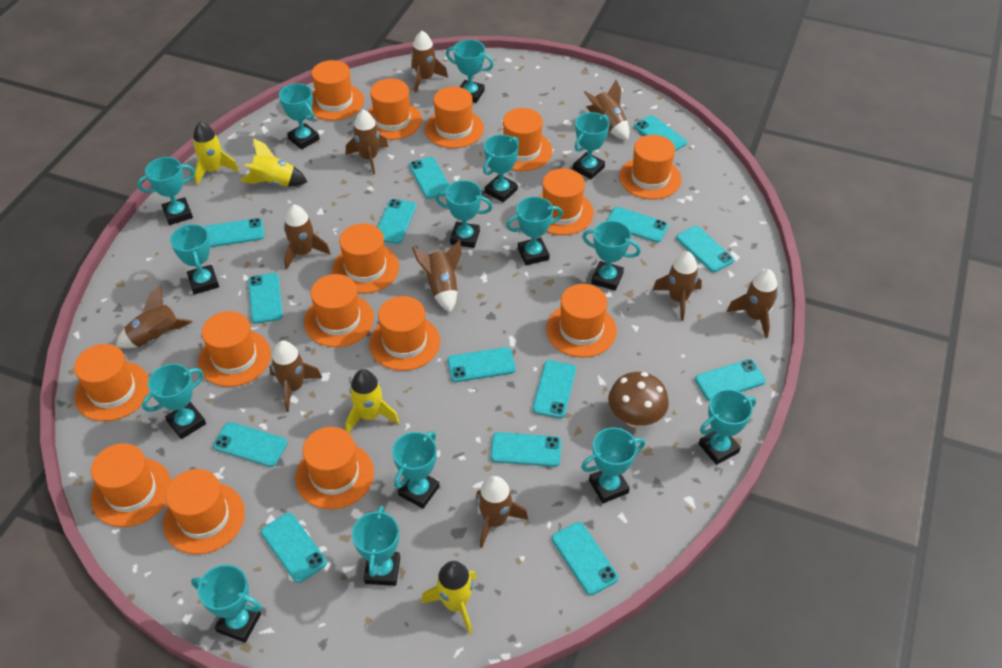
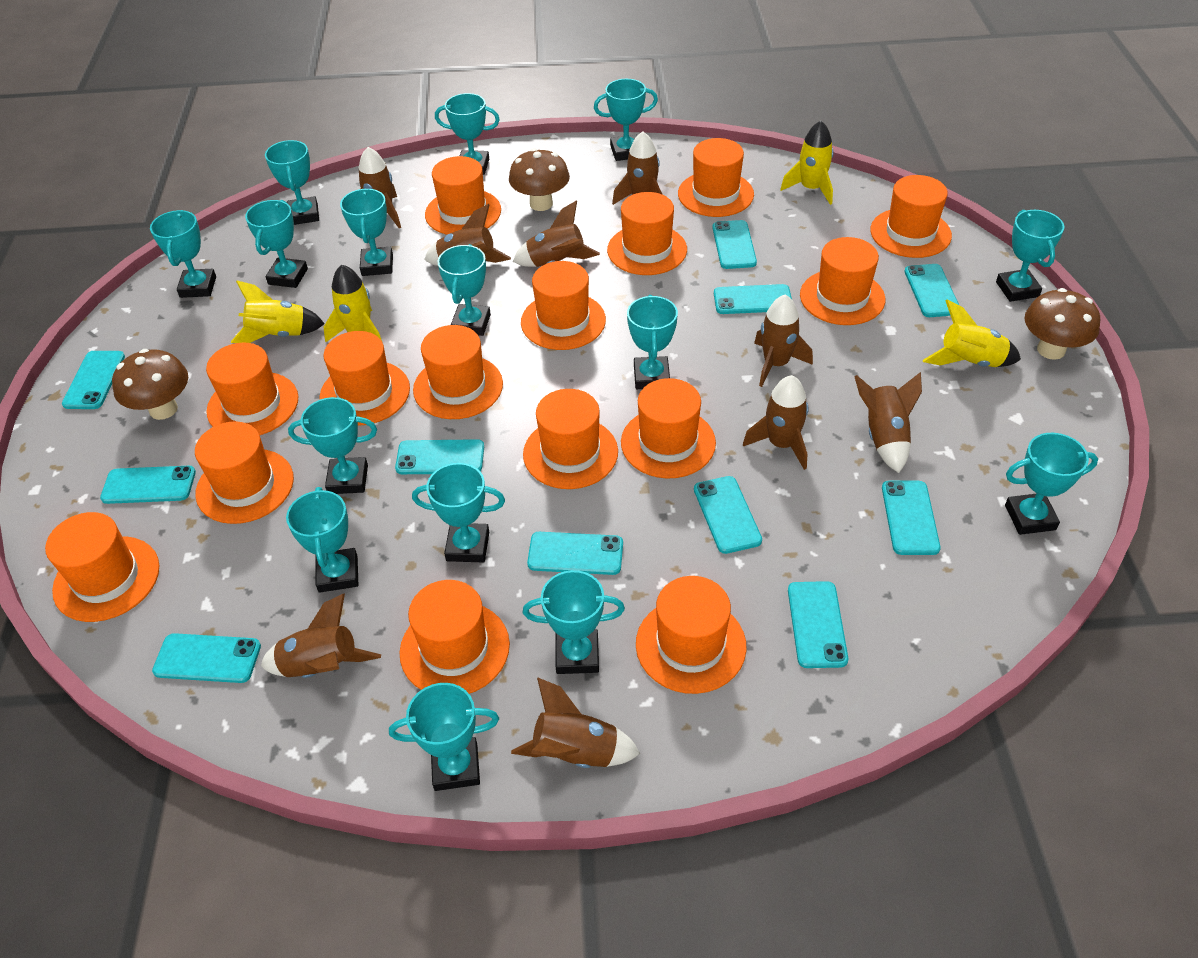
brown mushroom: [608,372,669,428] = 1 -> [112,349,188,420] [509,148,570,211] [1024,288,1100,360] = 3
brown rocket: [116,284,193,349] [269,341,322,412] [284,204,331,269] [346,110,388,175] [411,31,448,93] [412,240,462,313] [476,476,528,548] [584,80,629,140] [653,251,702,321] [727,269,778,338] = 10 -> [261,594,381,678] [359,147,401,228] [424,204,511,266] [511,678,640,768] [513,200,600,267] [612,131,663,205] [743,375,809,470] [754,294,813,387] [854,372,922,473] = 9
turquoise phone: [204,218,264,247] [213,422,287,467] [248,273,283,324] [261,513,327,583] [377,199,416,244] [409,157,449,199] [447,347,516,382] [490,432,562,467] [533,360,576,418] [552,522,618,595] [607,207,668,242] [634,115,687,151] [676,226,734,272] [695,359,766,401] = 14 -> [62,351,125,409] [100,466,196,504] [152,633,261,683] [395,439,484,474] [527,532,623,575] [694,476,762,554] [712,220,757,269] [714,284,792,314] [788,581,848,668] [882,481,941,555] [905,264,959,317] = 11

